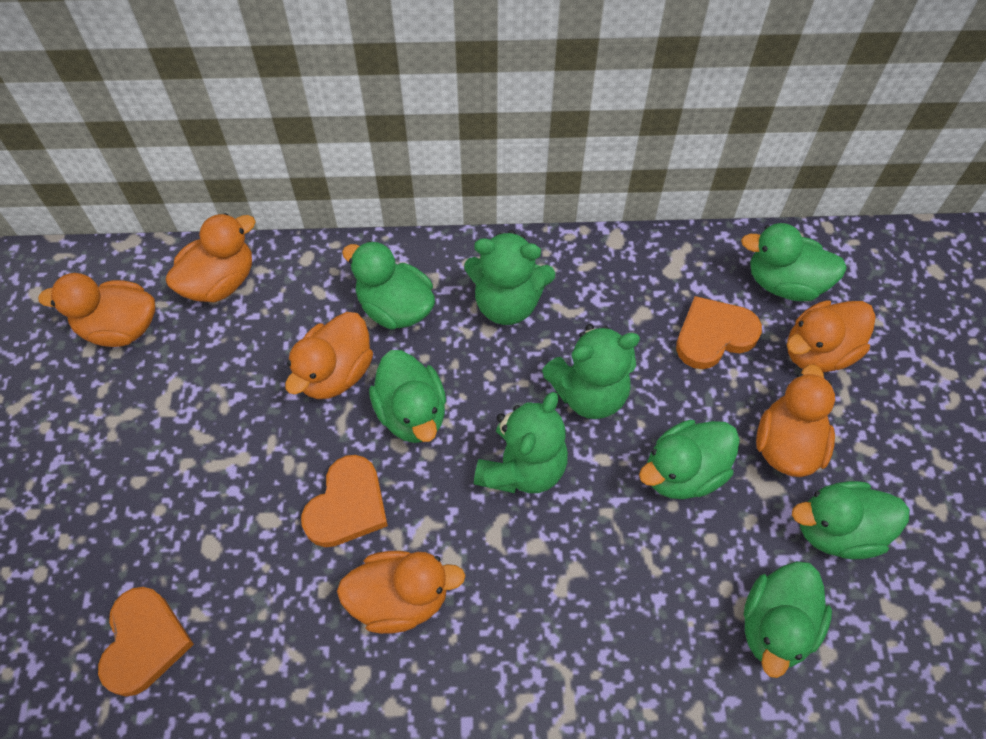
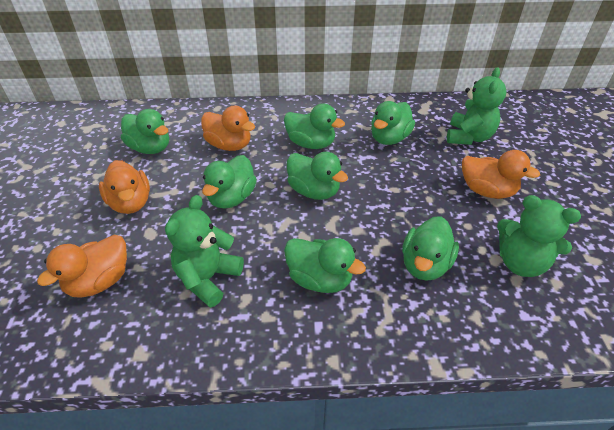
green duck: [342,241,435,330] [369,350,446,443] [639,419,740,499] [741,223,847,301] [744,561,832,678] [792,481,910,559] = 6 -> [121,109,169,154] [202,155,257,209] [284,103,345,149] [284,238,366,293] [287,152,348,200] [371,101,415,145] [402,216,459,281] = 7
orange duck: [38,273,155,347] [166,213,256,302] [285,312,373,399] [337,551,466,634] [756,365,835,477] [787,300,876,372] = 6 -> [37,235,127,298] [99,160,150,214] [201,106,255,151] [462,150,540,199] = 4
orange heart: [98,587,194,696] [301,455,388,547] [676,296,762,369] = 3 -> none = 0

